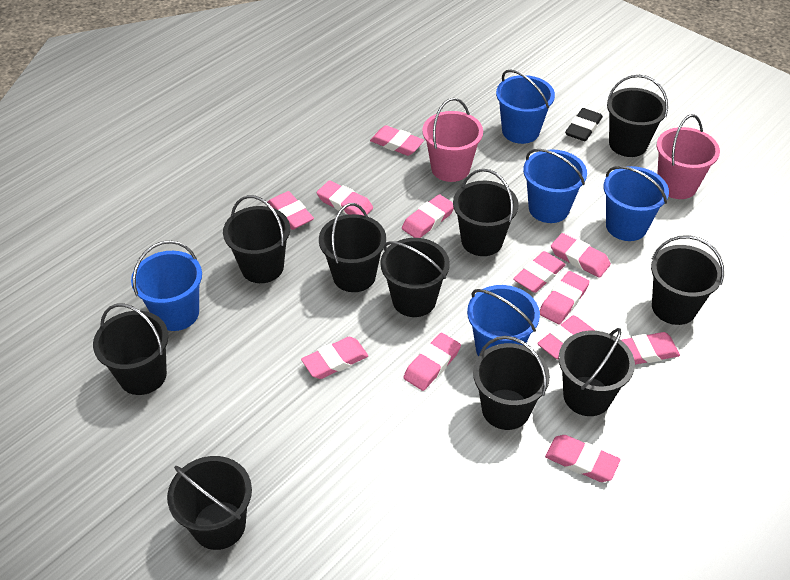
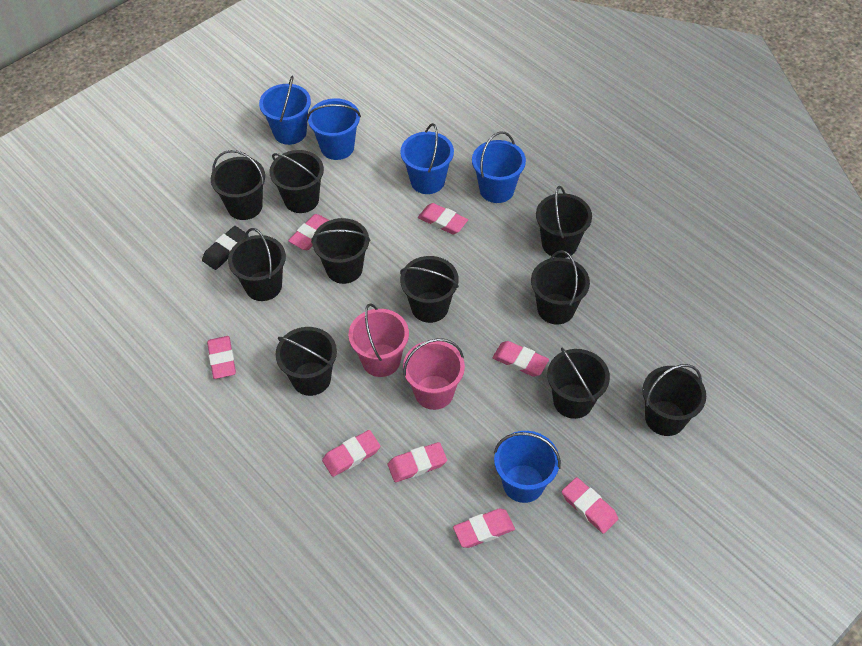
pink eraser: [268,191,314,230] [301,337,368,379] [317,180,373,215] [370,125,424,156] [402,194,454,238] [403,333,461,391] [513,251,566,293] [537,315,595,360] [539,271,590,325] [545,435,621,482] [551,233,611,278] [621,332,680,365] = 12 -> [207,336,236,379] [288,214,330,250] [322,430,380,477] [388,442,447,482] [418,203,468,234] [453,508,515,548] [492,341,549,377] [562,477,618,534] = 8

